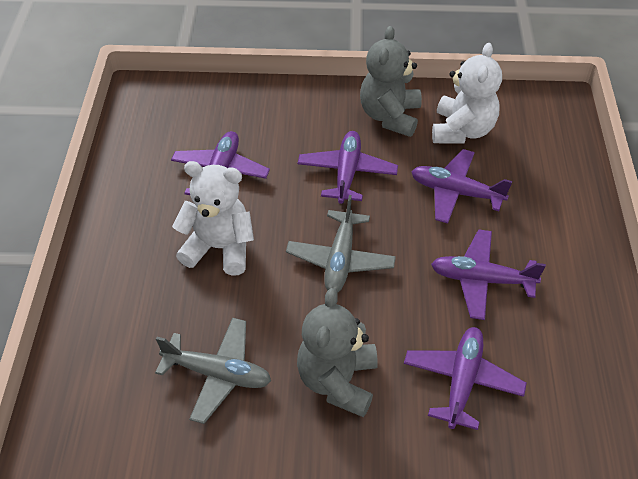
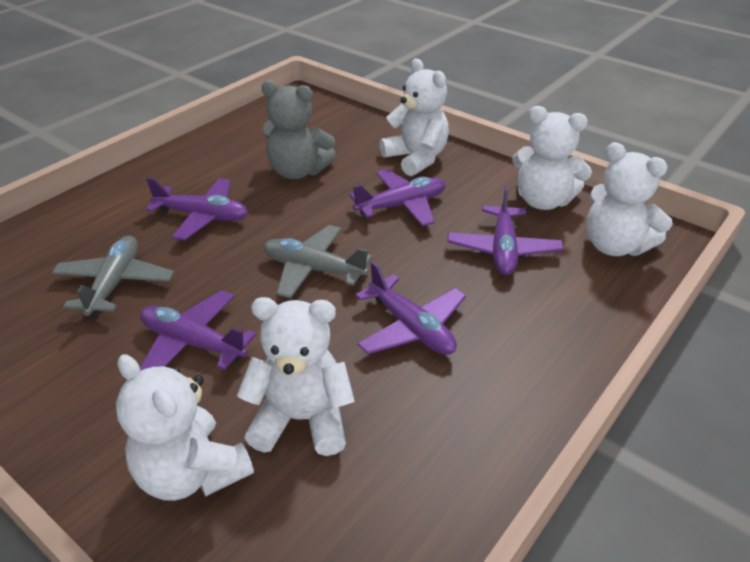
grey teddy bear: [297,288,378,417] [360,26,422,137] = 2 -> [261,80,336,179] = 1
white teddy bear: [172,161,254,276] [432,43,502,143] = 2 -> [116,354,254,501] [237,297,355,456] [379,59,449,176] [512,106,592,210] [587,142,672,256] = 5

